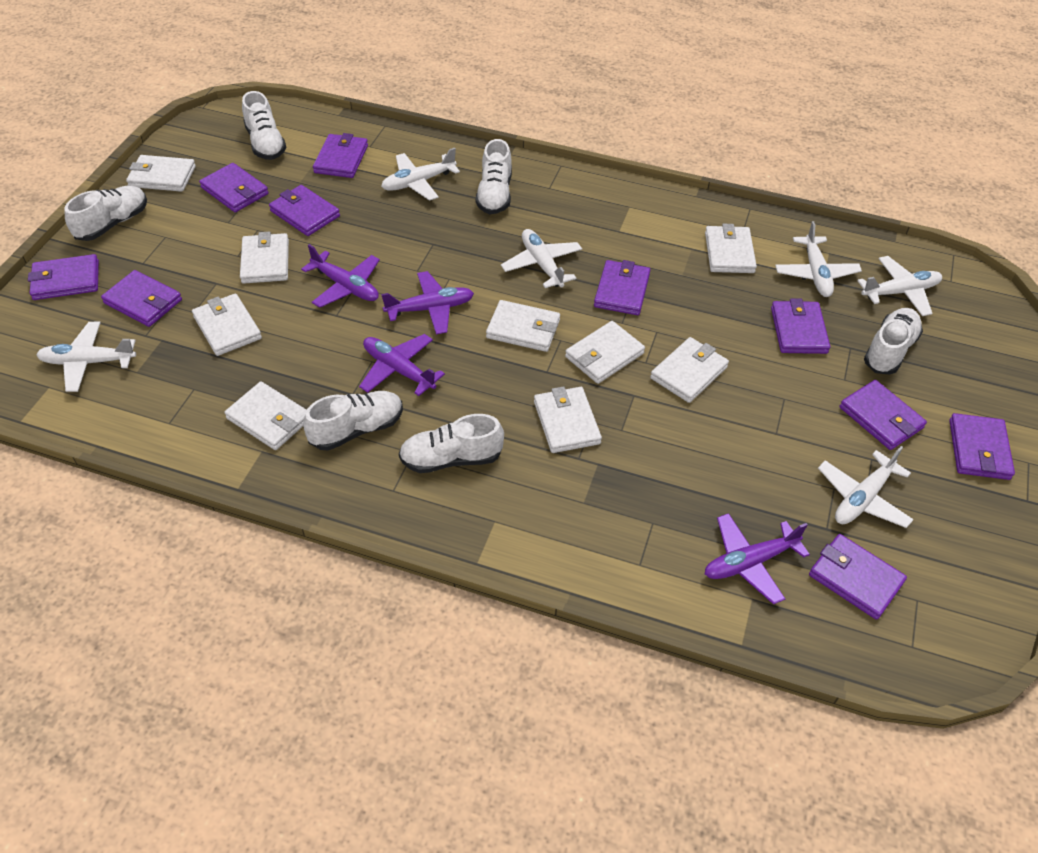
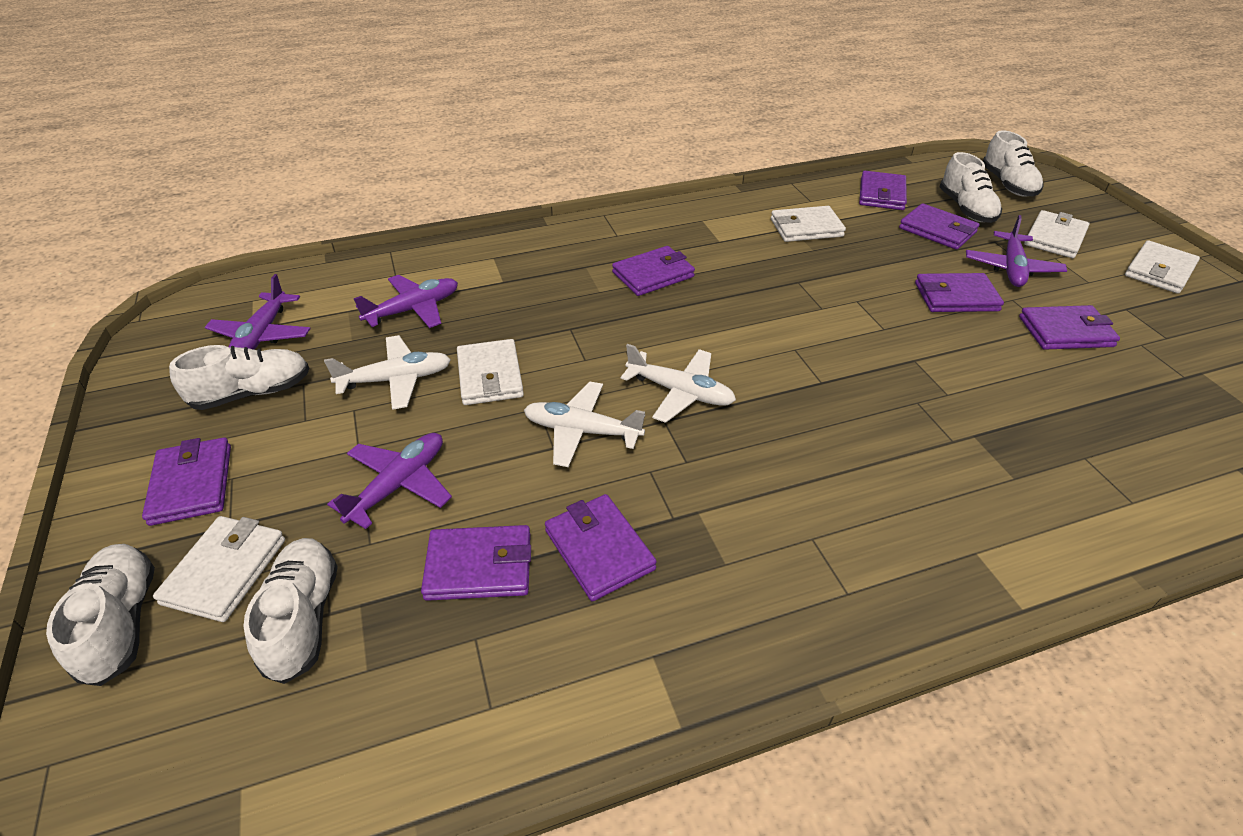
purple wallet: [28,254,99,300] [101,270,182,327] [199,163,269,212] [269,185,340,236] [313,133,368,178] [594,260,650,315] [771,298,830,354] [809,534,907,620] [840,380,927,450] [949,413,1015,480] = 10 -> [142,437,231,526] [421,525,531,601] [545,494,657,601] [612,246,695,296] [859,171,907,210] [899,203,980,250] [915,273,1004,312] [1019,305,1120,350] = 8
white plane: [37,322,136,392] [381,148,460,201] [501,229,582,288] [775,221,862,297] [818,446,914,528] [857,256,942,316] = 6 -> [324,335,451,410] [524,381,645,467] [621,344,736,423] = 3
white shoe: [65,186,147,241] [242,91,286,160] [303,391,403,450] [399,414,504,473] [476,139,512,214] [864,308,923,375] = 6 -> [46,544,155,686] [169,345,310,410] [243,538,338,684] [939,152,1002,223] [983,130,1044,197] = 5
white wallet: [126,155,196,192] [192,293,262,356] [225,381,306,450] [240,232,289,284] [486,300,560,352] [534,386,602,453] [565,321,645,384] [650,337,729,403] [705,224,757,273] = 9 -> [153,516,285,622] [457,339,524,405] [771,206,846,242] [1024,210,1090,258] [1125,240,1200,294] = 5

